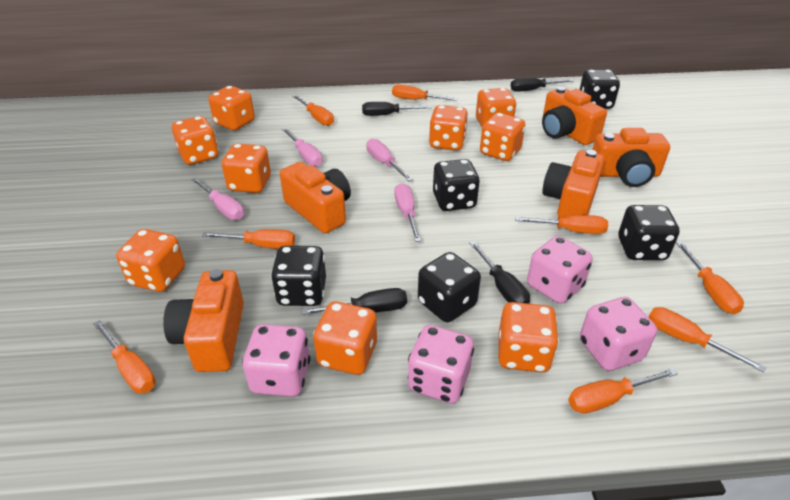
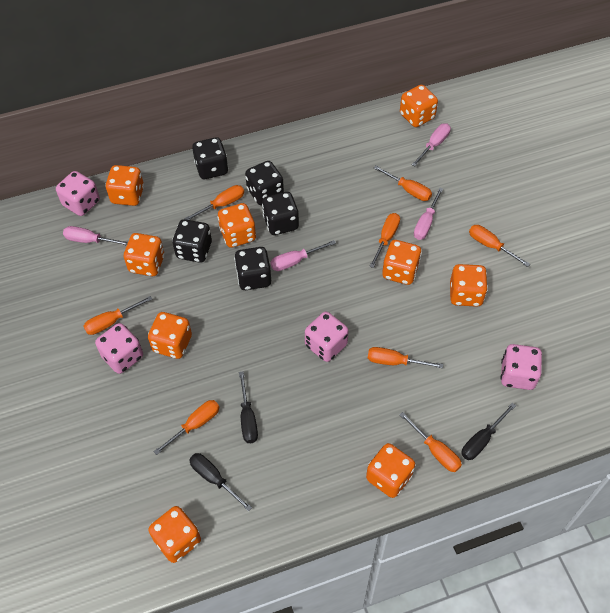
black screwdriver: [301,288,407,315] [362,102,431,116] [470,241,530,304] [511,78,574,92] = 4 -> [189,453,252,511] [239,371,258,443] [461,403,516,460] = 3
orange camera: [163,269,244,372] [280,162,351,233] [542,87,607,145] [542,150,605,218] [592,128,670,187] = 5 -> none = 0

